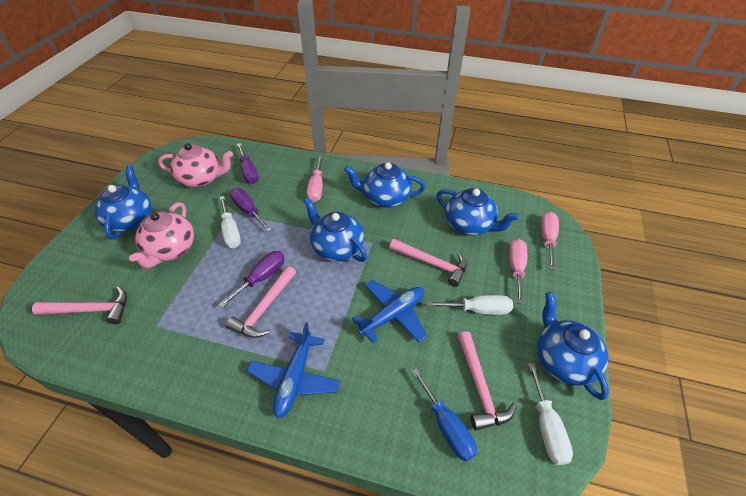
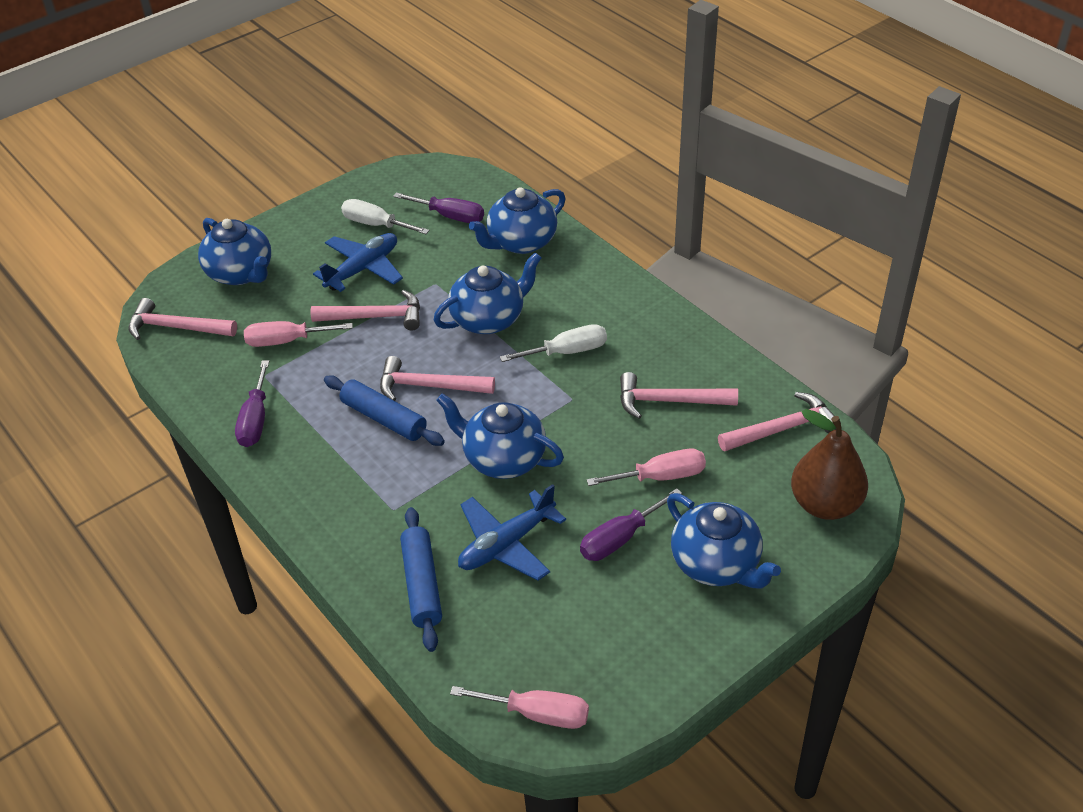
blue rolling pin: none = 0 -> [324,376,445,446] [400,507,442,652] = 2
blue screwdriver: [411,368,477,461] = 1 -> none = 0
brown pear: none = 0 -> [791,409,868,520] = 1
pink hammer: [32,287,127,324] [226,266,296,338] [389,239,467,287] [458,331,517,430] = 4 -> [128,298,237,340] [311,290,420,330] [380,356,495,401] [620,372,738,419] [718,392,841,452] = 5
pink teapot: [129,202,194,268] [158,143,233,188] = 2 -> none = 0
white screwdriver: [220,196,241,248] [427,295,513,315] [528,363,573,465] = 3 -> [341,199,430,234] [500,324,607,362] = 2

